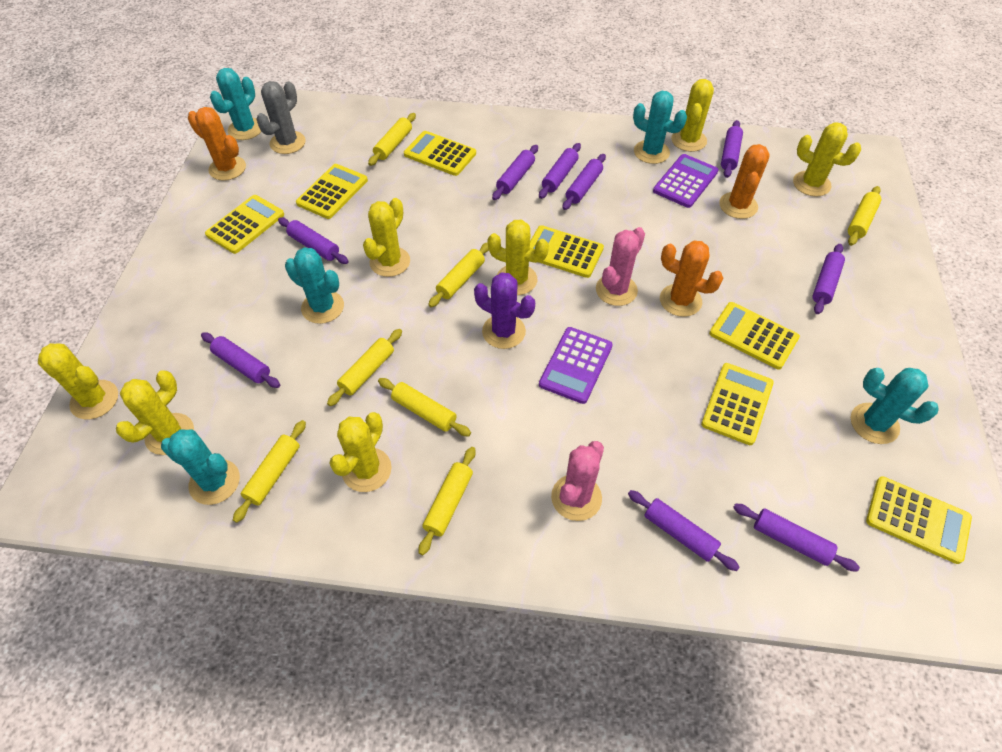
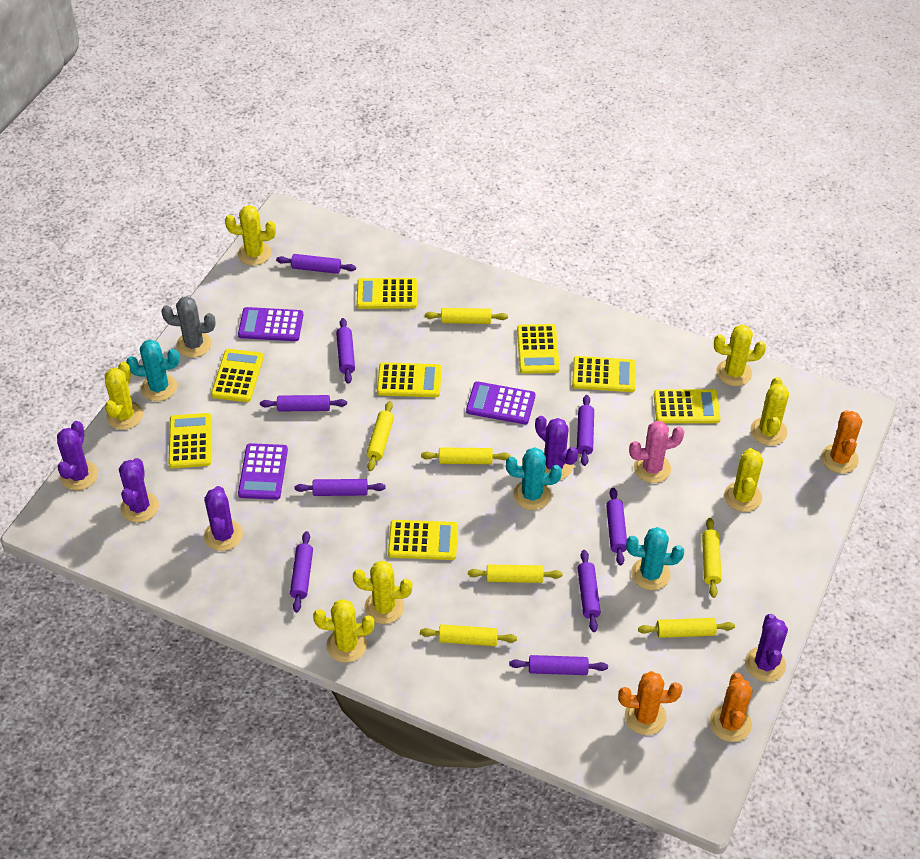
pink cactus: [551,441,604,521] [596,227,645,306] = 2 -> [629,421,684,483] = 1
purple cactus: [474,272,535,349] = 1 -> [57,421,98,490] [119,458,159,522] [204,486,243,551] [535,416,578,480] [745,614,788,682] = 5
purple calculator: [539,327,613,404] [653,154,719,208] = 2 -> [238,307,303,341] [238,443,288,500] [466,381,535,424] = 3
turquoise cactus: [161,429,240,505] [210,68,262,140] [285,247,344,324] [633,91,687,164] [851,368,939,444] = 5 -> [126,339,179,401] [506,447,562,510] [626,527,684,590] = 3
yellow calculator: [205,195,284,254] [296,164,368,219] [404,131,476,176] [530,225,604,278] [701,363,774,445] [709,302,800,370] [866,476,972,564] = 7 -> [168,413,211,468] [211,349,264,402] [356,278,417,309] [377,362,442,397] [388,520,458,560] [517,324,560,374] [572,356,636,392] [654,389,721,423] = 8

